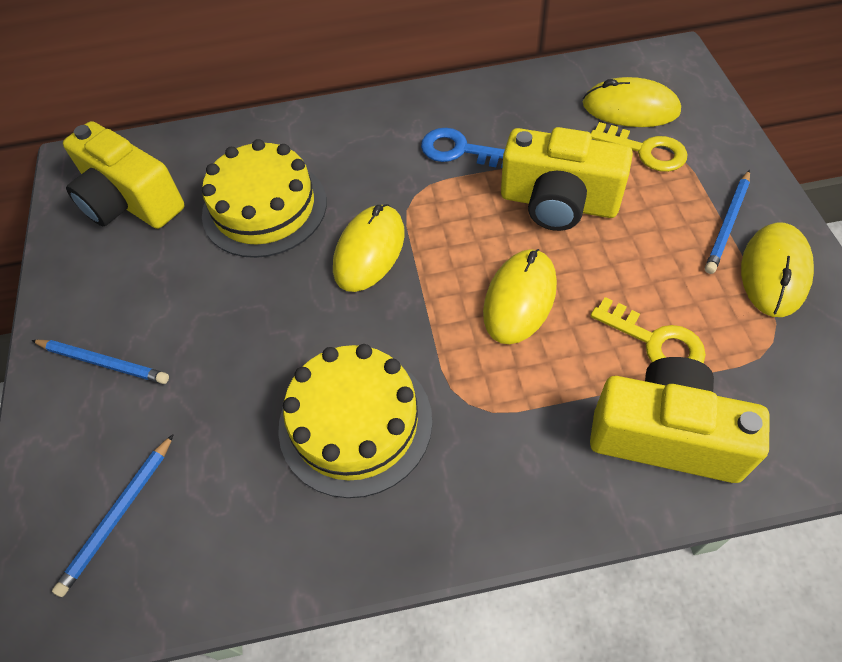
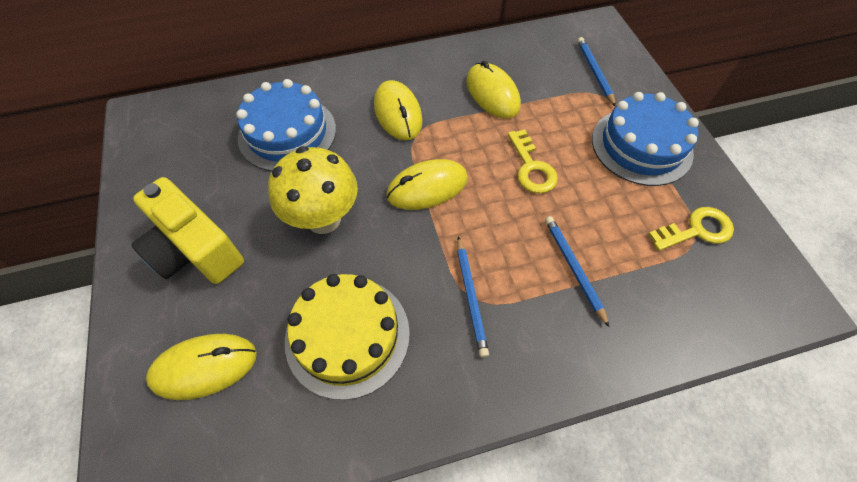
blue cake: none = 0 -> [236,79,336,172] [592,92,699,186] = 2
blue key: [421,128,505,168] = 1 -> none = 0
yellow cake: [202,139,327,258] [278,344,432,498] = 2 -> [285,274,410,400] = 1
yellow camera: [63,121,185,229] [501,127,633,231] [590,357,769,483] = 3 -> [131,177,244,284] = 1
yellow mushroom: none = 0 -> [268,146,358,234] = 1

